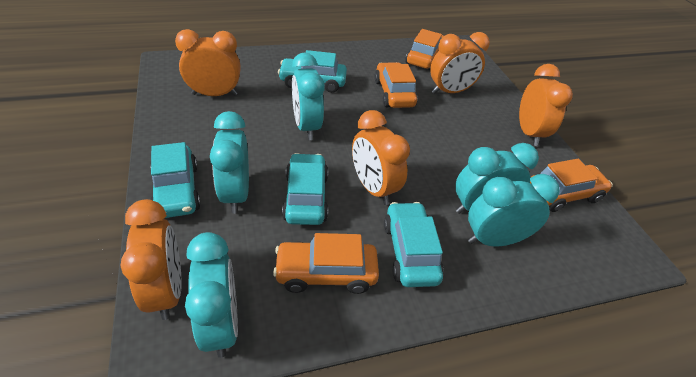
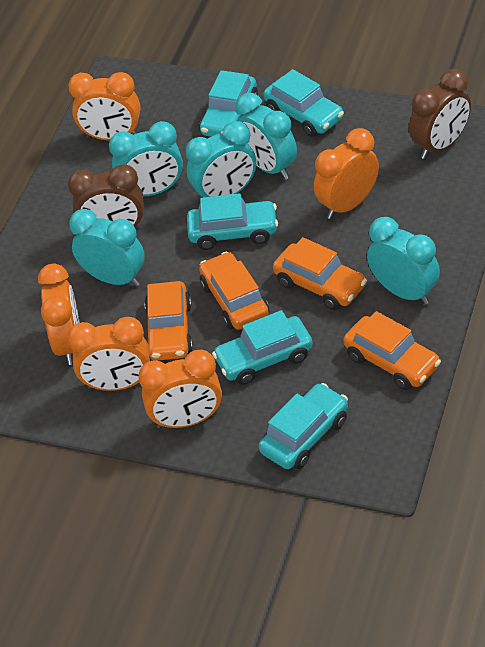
brown clock: none = 0 -> [68,164,144,230] [409,69,471,159] = 2
turquoise car: [150,142,201,218] [278,50,347,93] [282,153,328,225] [384,202,444,287] = 4 -> [187,193,278,250] [200,70,258,137] [212,310,313,385] [259,383,348,469] [263,69,344,137] = 5

